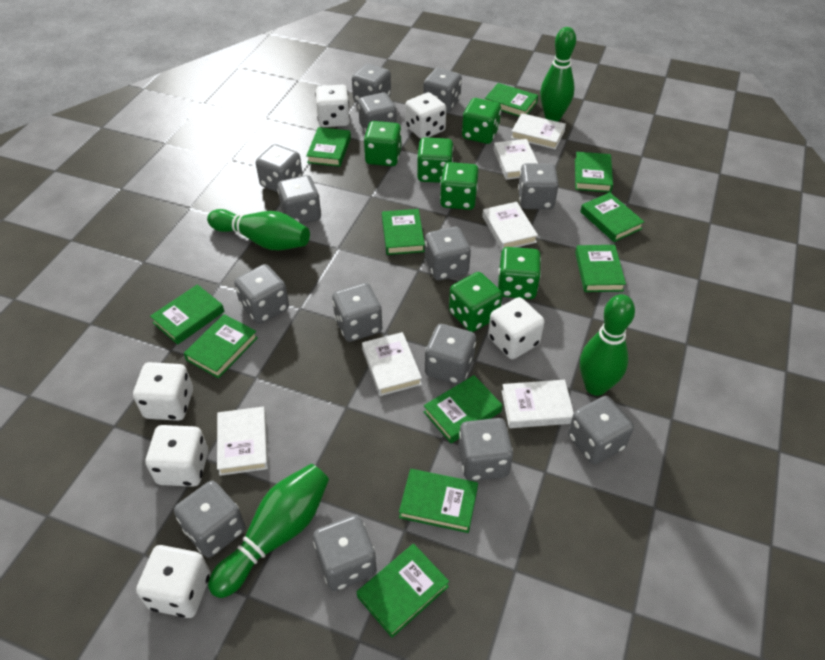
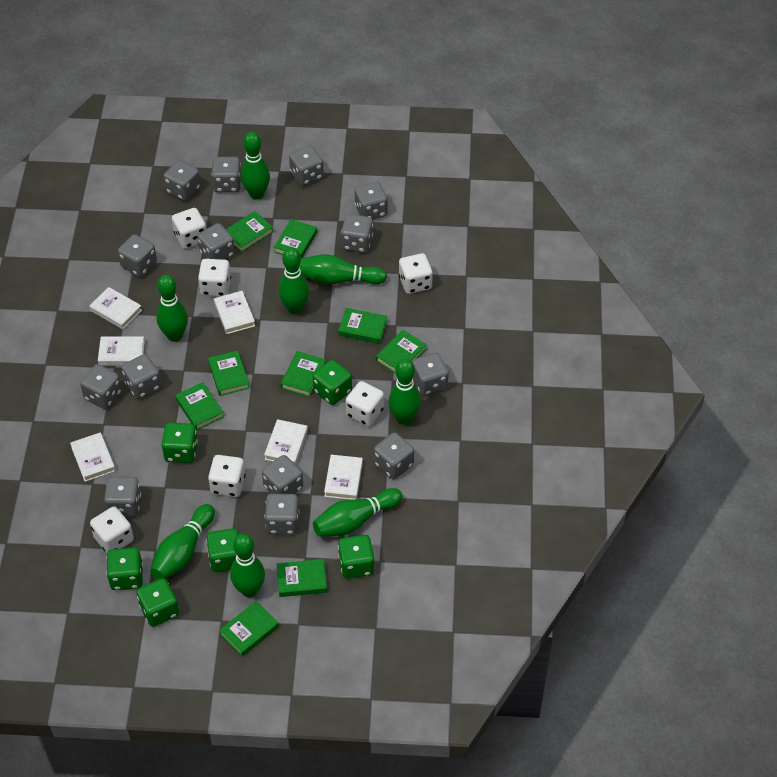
green book: [150,284,225,345] [184,314,258,378] [306,127,351,167] [357,544,449,638] [382,209,425,255] [399,469,478,533] [424,375,502,443] [485,83,538,117] [575,152,613,193] [575,245,626,292] [580,192,644,242] = 11 -> [175,382,224,430] [208,351,249,396] [219,601,279,657] [226,211,273,252] [274,219,317,258] [277,559,327,597] [281,351,325,397] [338,308,387,344] [376,330,427,374] = 9
green bowling pin: [207,209,310,250] [208,464,329,598] [540,27,576,122] [580,294,635,396] = 4 -> [150,504,215,580] [156,275,188,342] [230,534,265,598] [241,132,270,200] [279,247,309,314] [299,254,387,285] [313,488,403,537] [388,359,421,425] = 8

